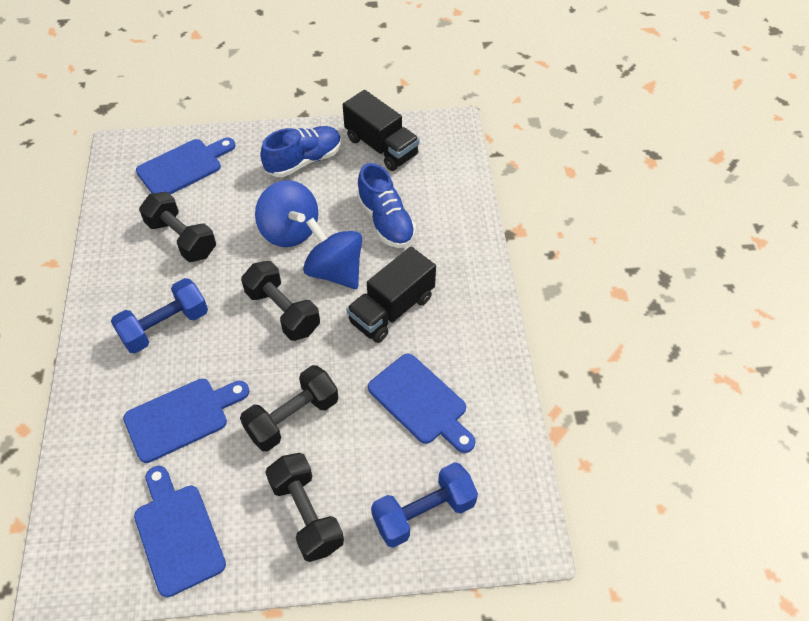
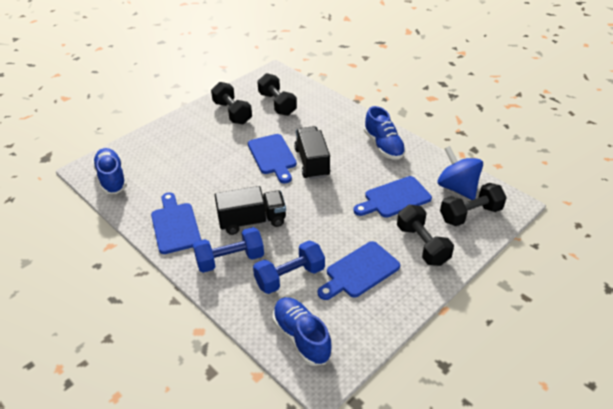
blue shoe: [260,126,342,177] [357,163,416,248] = 2 -> [93,148,127,194] [273,297,332,366] [364,106,406,160] = 3
blue spinning top: [255,180,318,247] [303,218,362,289] = 2 -> [438,146,483,200] = 1

